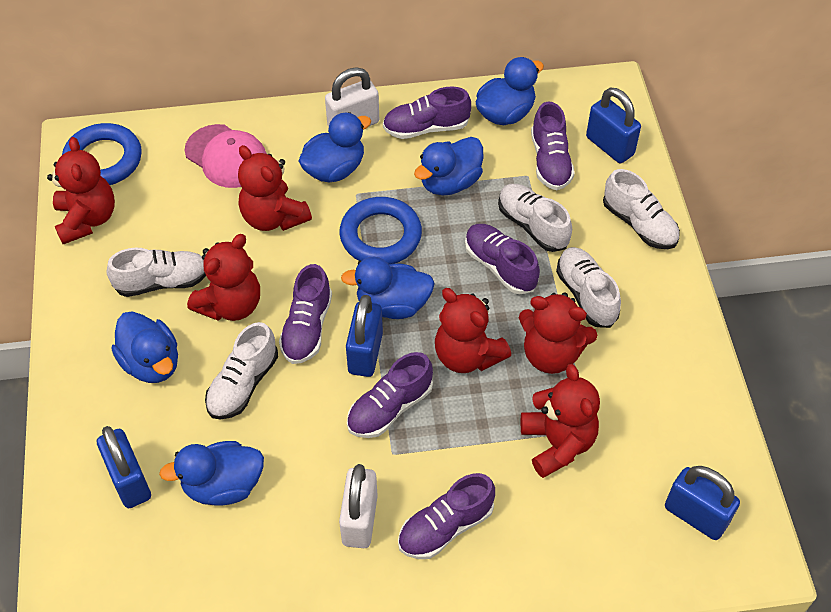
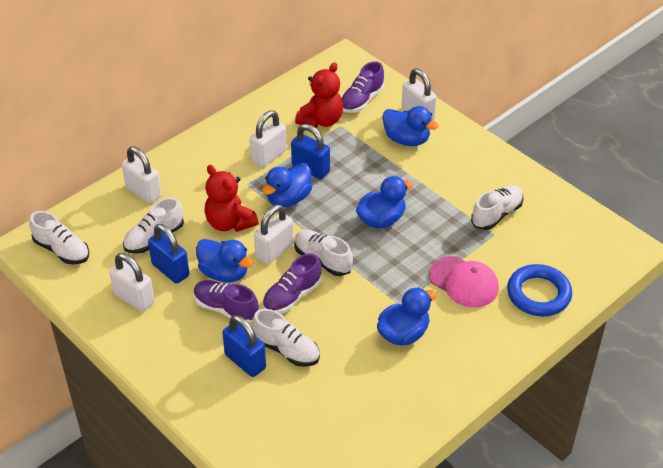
blue duck: [111,311,178,383] [159,441,264,506] [298,112,371,182] [341,257,435,319] [414,137,483,195] [476,57,544,125] = 6 -> [196,239,253,283] [262,163,312,207] [356,176,413,228] [377,287,437,346] [382,106,439,146] = 5
blue padlock: [97,426,151,508] [346,295,383,377] [586,87,641,163] [665,466,740,540] = 4 -> [148,224,189,284] [222,315,266,377] [291,124,330,179] = 3
blue ring: [62,123,142,185] [339,197,422,264] = 2 -> [507,264,572,316] = 1
purple shoe: [279,264,332,364] [347,352,433,438] [383,86,471,139] [398,473,495,559] [465,224,540,294] [531,102,575,190] = 6 -> [194,280,259,323] [263,253,322,314] [341,61,385,113] = 3
red teddy bear: [47,137,115,244] [187,234,260,321] [238,145,312,231] [435,288,511,373] [519,292,597,374] [521,364,600,478] = 6 -> [204,165,259,232] [295,62,343,128] = 2
white padlock: [325,67,379,127] [339,464,378,548] = 2 -> [109,253,155,312] [122,146,162,204] [250,111,287,168] [254,204,294,264] [402,68,437,120] = 5

